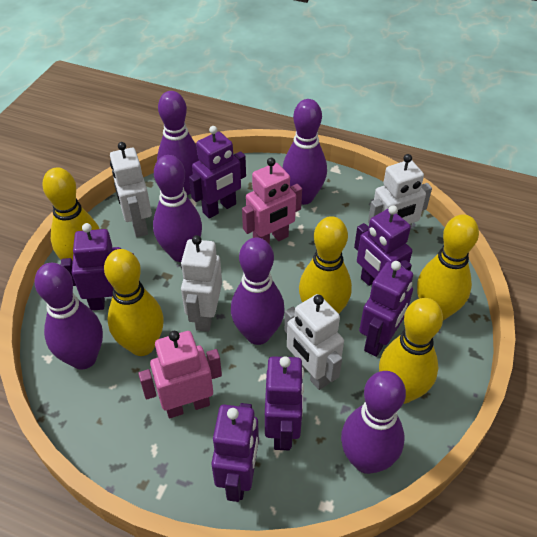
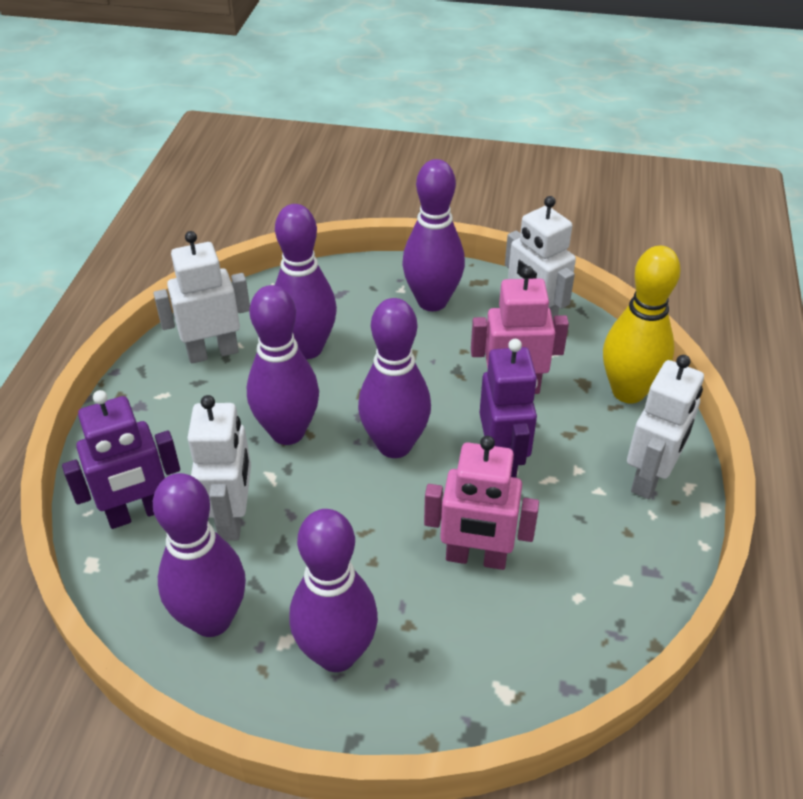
purple robot: [61,223,134,311] [189,126,246,218] [211,403,259,502] [265,356,304,450] [354,205,412,286] [359,261,413,357] = 6 -> [62,390,180,529] [480,339,538,478] = 2
yellow bowling pin: [42,167,100,261] [104,249,164,356] [299,216,352,314] [379,298,443,404] [417,214,479,320] = 5 -> [603,246,681,403] = 1

